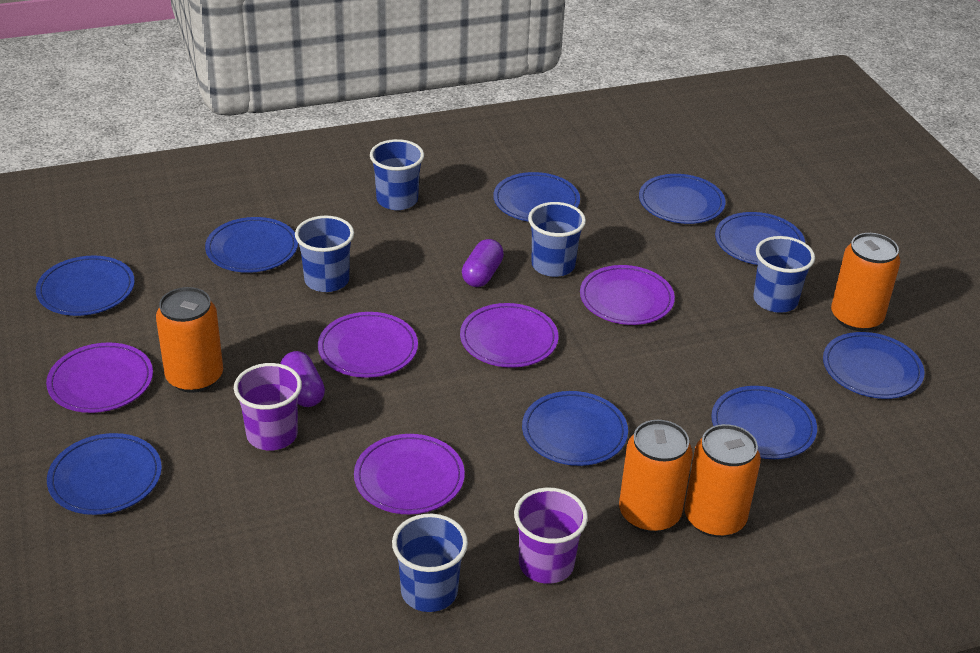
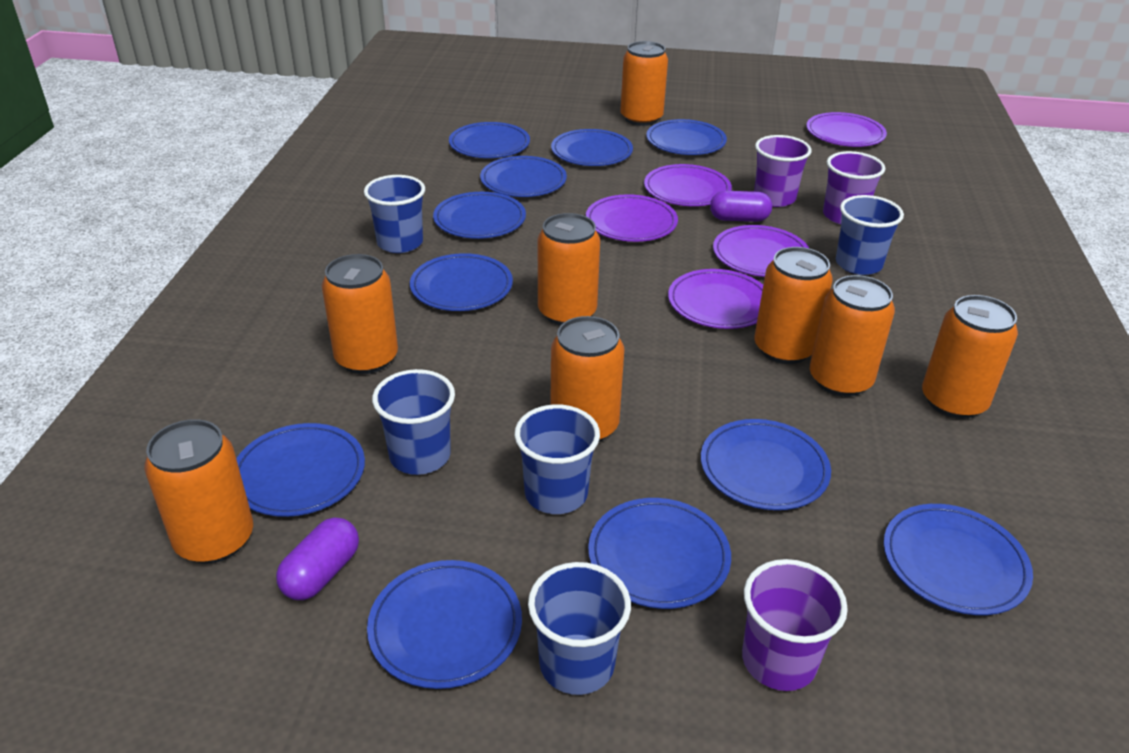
blue plate: [36,256,135,316] [47,433,162,515] [205,217,298,273] [493,172,580,222] [522,391,628,466] [639,174,726,224] [711,386,817,459] [715,212,805,265] [823,332,924,399] = 9 -> [236,423,365,517] [367,560,522,689] [410,253,513,311] [433,192,526,239] [449,122,530,158] [480,156,567,197] [551,129,633,166] [588,498,731,609] [646,119,727,155] [701,419,831,510] [883,504,1033,615] = 11
orange can: [156,287,223,393] [619,420,693,533] [684,424,761,537] [831,233,901,331] = 4 -> [144,419,253,564] [322,254,398,374] [538,213,600,326] [550,316,624,442] [620,41,668,126] [754,247,833,364] [810,275,895,397] [922,295,1018,419] = 8
purple cup: [234,363,302,451] [514,487,588,584] = 2 -> [742,559,848,691] [754,135,812,207] [823,151,885,224] = 3

